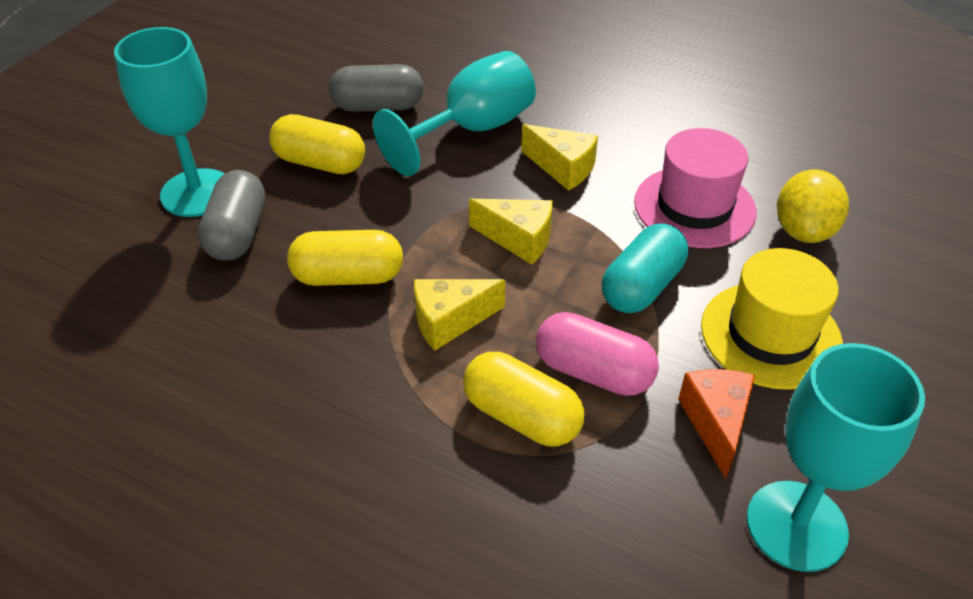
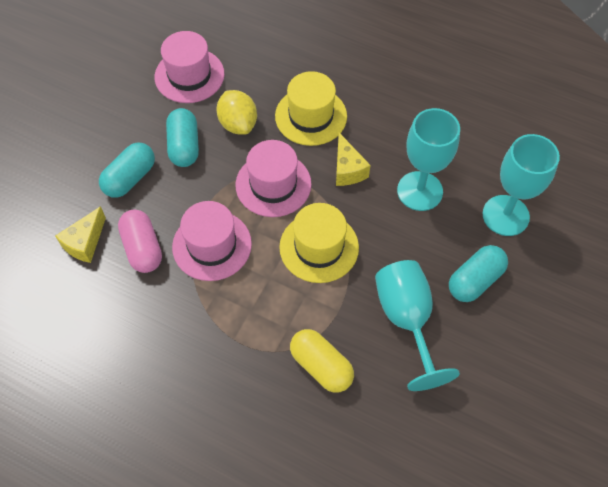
grey capsule: [198,170,265,261] [329,64,424,112] = 2 -> none = 0
orange cheese: [678,369,755,479] = 1 -> none = 0
pink hat: [634,128,757,248] = 1 -> [155,31,225,103] [172,201,252,281] [235,140,312,217] = 3
turquoise capsule: [602,224,688,313] = 1 -> [99,142,155,198] [166,108,199,167] [449,245,508,302] = 3
yellow capsule: [269,114,365,174] [287,230,403,286] [463,352,584,447] = 3 -> [290,329,354,393] = 1
yellow cheese: [414,279,505,351] [469,199,553,264] [521,124,598,191] = 3 -> [55,206,106,263] [336,133,370,186] = 2
yellow hat: [701,248,843,390] = 1 -> [275,71,347,146] [279,203,359,283] = 2

